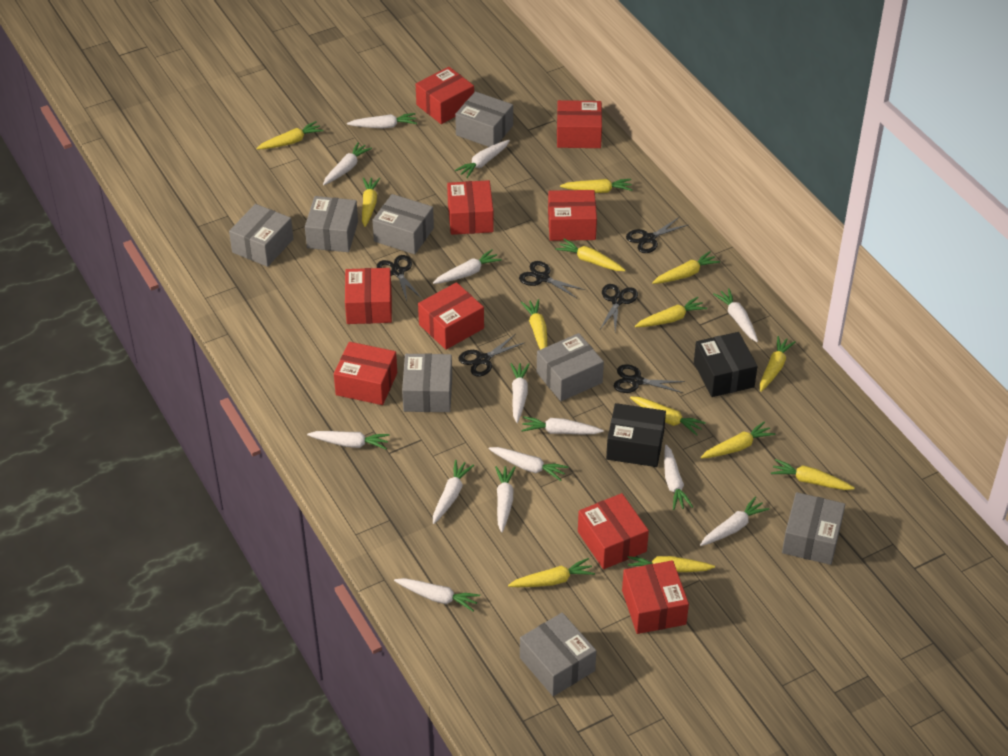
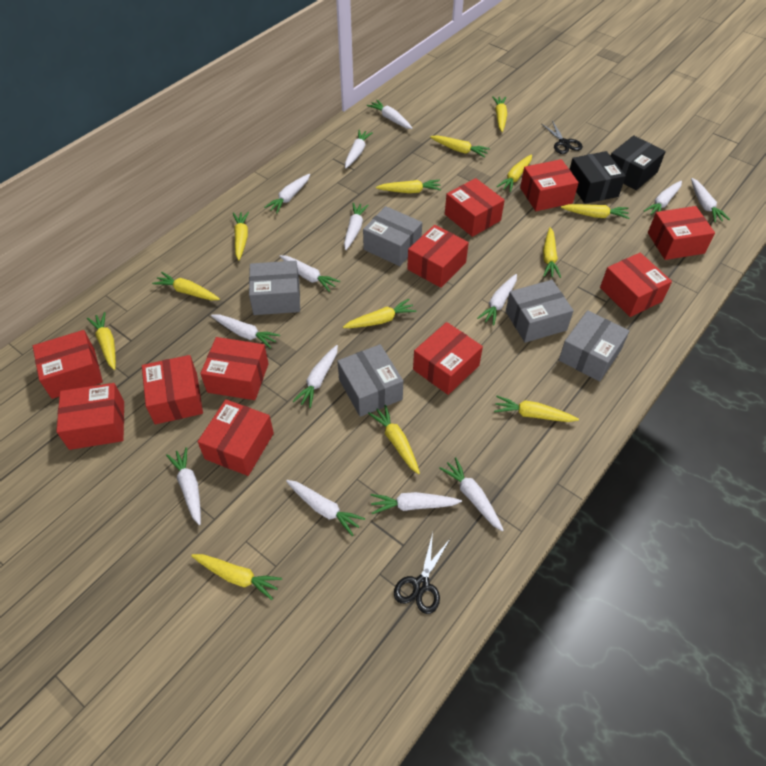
black scissors: [377,255,422,301] [458,334,524,377] [519,261,585,298] [600,284,638,332] [614,364,685,393] [626,217,688,253] = 6 -> [394,533,451,614] [541,121,583,154] = 2
grey box: [229,204,293,267] [305,196,358,252] [372,194,434,254] [402,354,452,412] [455,91,513,147] [520,613,596,696] [537,333,604,401] [782,492,845,565] = 8 -> [249,261,300,315] [337,344,403,417] [363,206,422,266] [506,280,574,343] [559,310,629,382] = 5
red box: [334,342,397,405] [345,268,392,324] [416,67,474,124] [418,282,484,350] [447,180,494,235] [548,190,597,241] [557,100,602,148] [578,493,649,569] [622,560,689,634] = 9 -> [33,330,103,399] [56,383,124,450] [142,355,203,424] [198,399,274,476] [200,337,269,400] [407,225,469,288] [413,322,483,395] [445,178,505,237] [520,159,579,211] [600,253,672,317] [648,206,715,260] = 11

